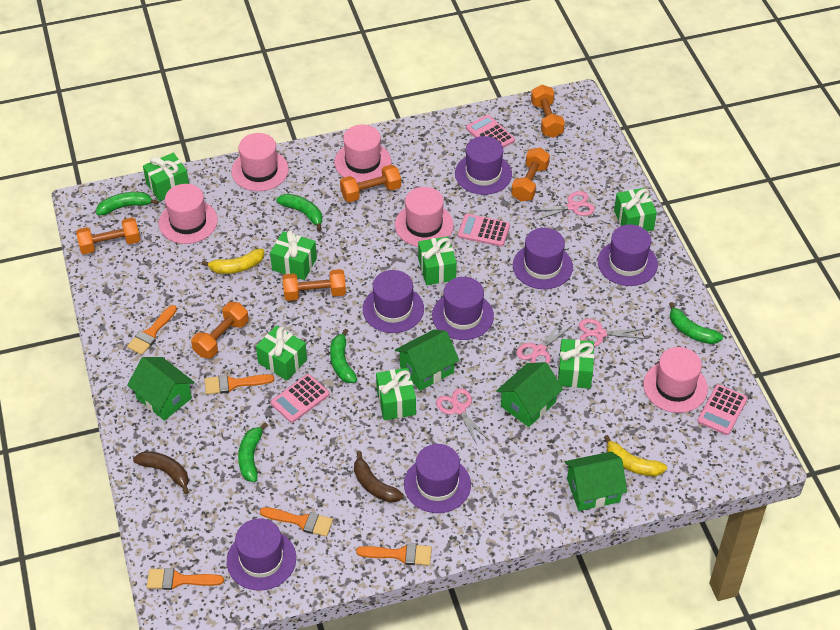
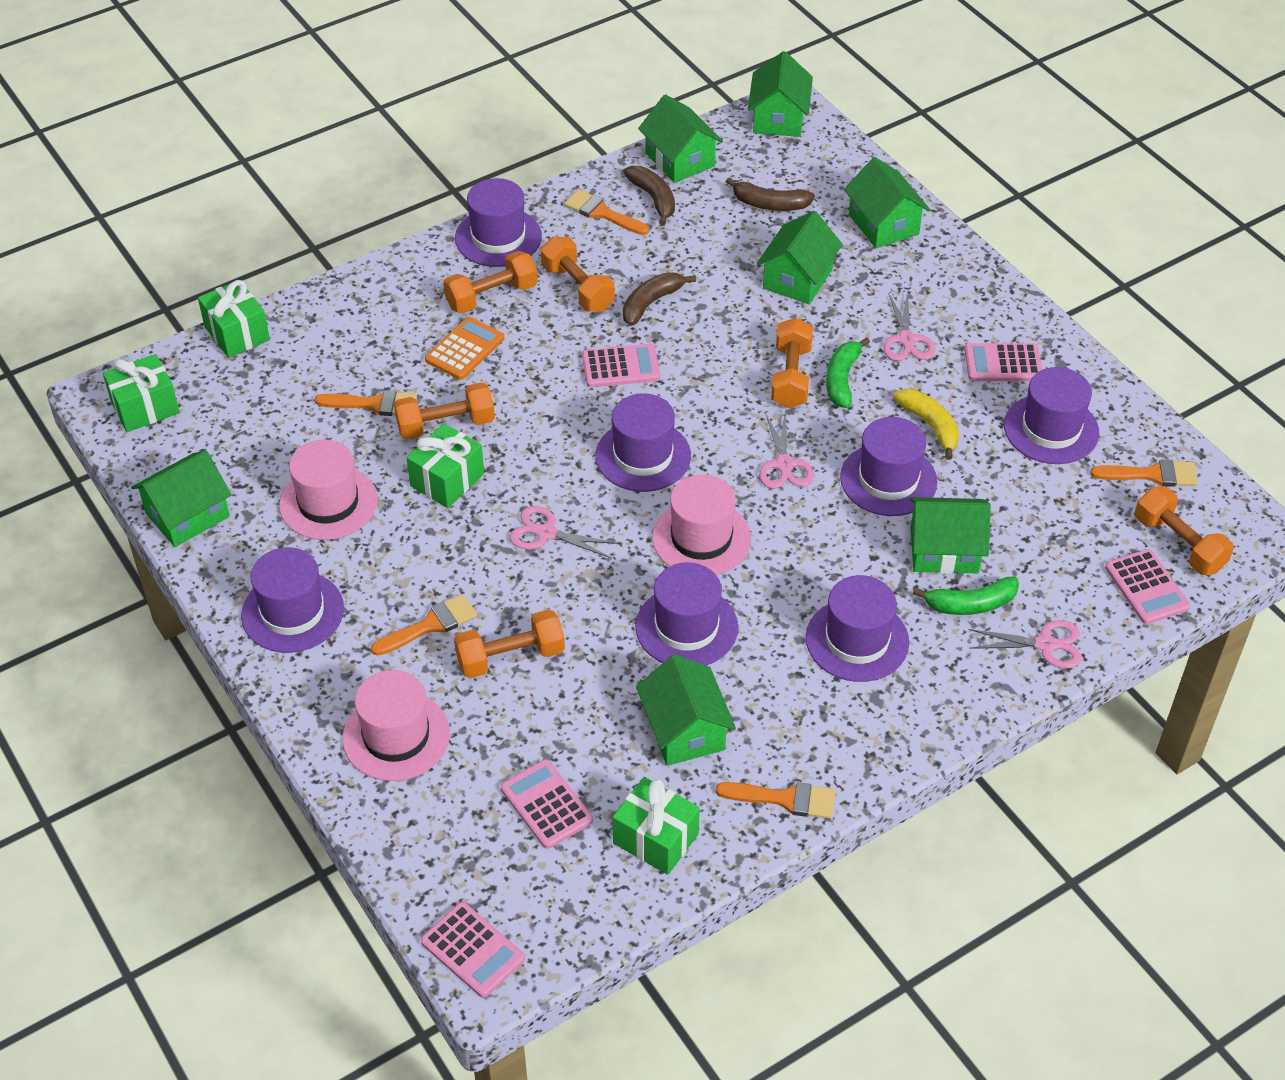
brown banana: [133,451,189,494] [354,451,404,503] = 2 -> [623,166,675,226] [623,272,696,326] [726,177,815,211] = 3
green banana: [96,192,158,215] [238,422,268,482] [276,194,322,231] [330,329,357,383] [669,302,723,344] = 5 -> [826,337,870,408] [913,577,1019,615] = 2
green gift: [143,153,189,201] [256,326,307,380] [270,230,317,280] [376,368,416,420] [418,236,457,285] [558,339,594,389] [614,188,657,231] = 7 -> [103,354,180,432] [198,280,270,358] [407,424,484,508] [613,777,700,875] = 4
green house: [127,357,195,421] [395,330,459,391] [496,362,563,427] [565,452,627,511] = 4 -> [131,450,232,547] [636,655,736,766] [638,94,723,183] [748,51,813,137] [757,211,843,304] [844,157,930,248] [910,497,991,574] = 7
orange calculator: none = 0 -> [425,317,504,380] = 1
pink calculator: [271,374,330,423] [458,214,510,247] [466,115,515,148] [697,384,748,435] = 4 -> [421,902,525,998] [501,759,593,849] [582,344,660,388] [964,343,1042,381] [1105,549,1190,624] = 5
pink hat: [159,184,218,244] [231,133,289,191] [334,124,391,182] [395,187,454,247] [643,347,708,413] = 5 -> [279,439,378,540] [342,670,450,781] [652,475,751,575] = 3
yellow banana: [201,248,264,274] [604,435,667,476] = 2 -> [894,389,959,460] = 1

